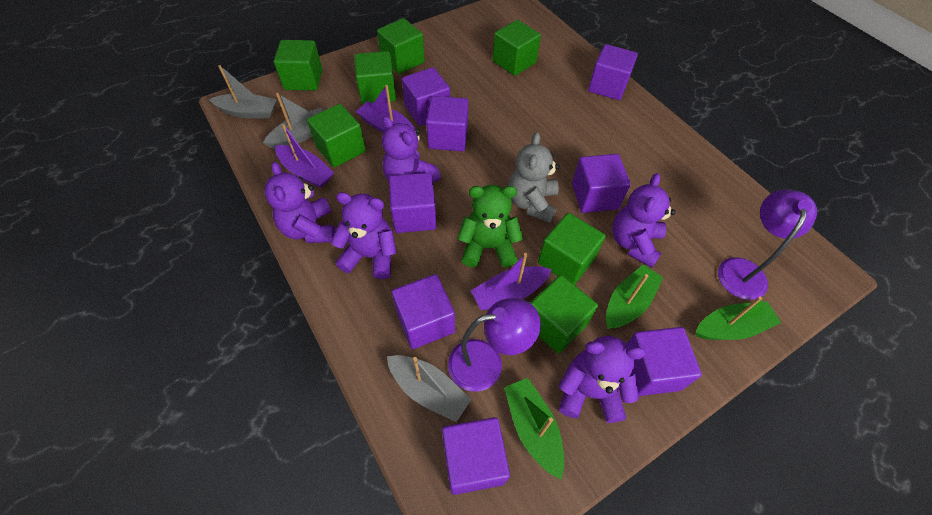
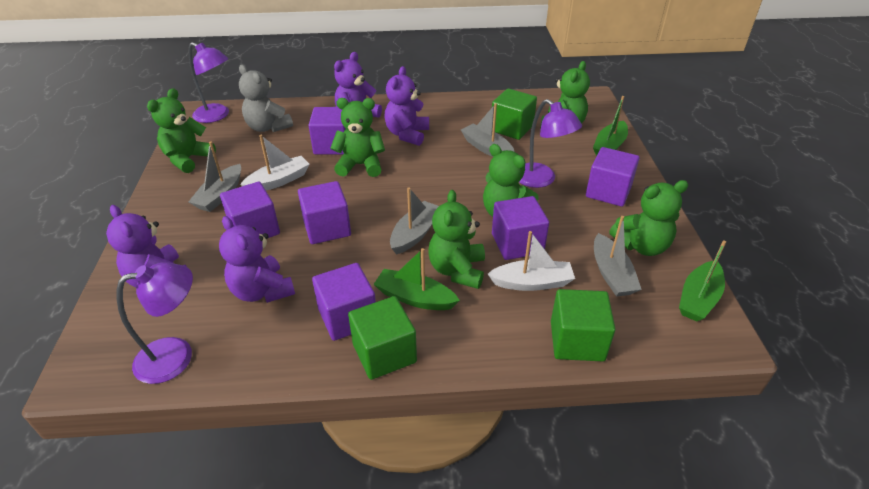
green cube: [274,40,323,91] [307,104,366,167] [354,51,396,104] [377,18,425,74] [493,20,541,76] [530,275,598,354] [538,213,606,285] = 7 -> [348,296,417,380] [492,88,537,140] [551,289,616,361] = 3
green teddy bear: [457,185,523,267] = 1 -> [147,88,216,173] [330,98,385,177] [428,190,485,289] [483,144,539,217] [540,61,590,129] [609,180,688,256] = 6
grey boat: [209,65,277,119] [263,93,324,149] [387,355,472,422] = 3 -> [188,142,241,212] [390,187,439,255] [461,103,514,157] [594,216,642,297] = 4
purple boat: [275,124,334,188] [356,85,415,133] [471,253,552,310] = 3 -> none = 0
purple cube: [389,173,436,233] [392,274,455,349] [402,67,450,126] [426,96,469,151] [442,417,510,495] [572,154,631,213] [588,44,638,100] [626,327,702,396] = 8 -> [220,182,280,238] [298,181,351,244] [308,107,346,155] [312,263,376,341] [492,196,549,260] [586,147,640,207] = 6
purple lamp: [448,298,541,392] [718,189,817,300] = 2 -> [117,262,193,384] [189,42,229,123] [519,99,582,188] = 3
purple teddy bear: [264,162,336,243] [331,192,396,279] [382,116,441,183] [559,336,645,423] [612,173,676,268] = 5 -> [106,205,187,287] [219,216,295,303] [334,52,382,118] [384,66,429,146] = 4
white boat: none = 0 -> [240,135,310,191] [488,231,575,291] = 2

